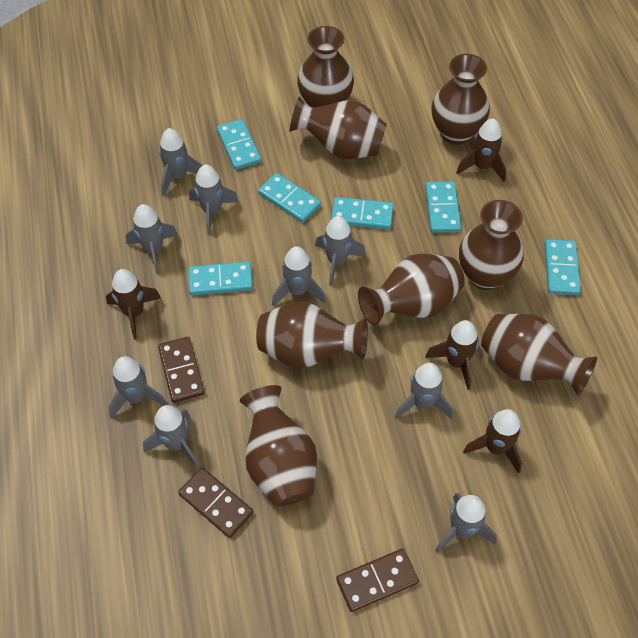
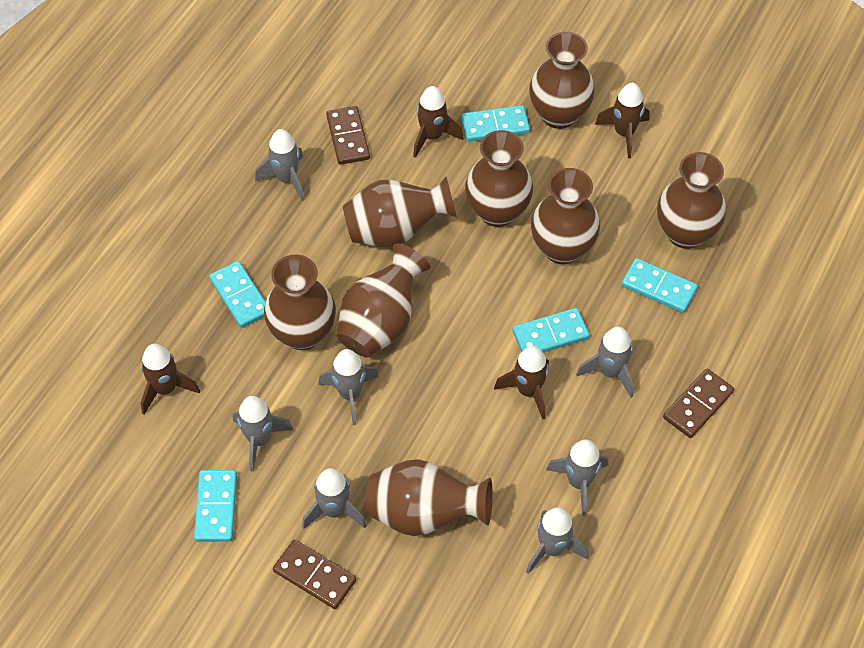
grey rocket: [109,356,168,418] [126,204,178,274] [143,405,199,468] [159,128,203,196] [189,165,239,235] [272,246,326,306] [315,216,366,286] [395,363,453,419] [435,493,497,553] = 9 -> [233,396,293,472] [255,129,304,201] [302,468,367,529] [318,349,379,425] [526,507,589,574] [546,439,608,516] [576,327,634,398] = 7
turquoise domino: [188,261,253,295] [217,119,261,170] [258,173,321,223] [331,197,394,230] [425,181,461,233] [544,239,581,295] = 6 -> [194,470,237,542] [209,261,266,328] [461,105,530,142] [512,308,590,352] [621,258,698,313] = 5

